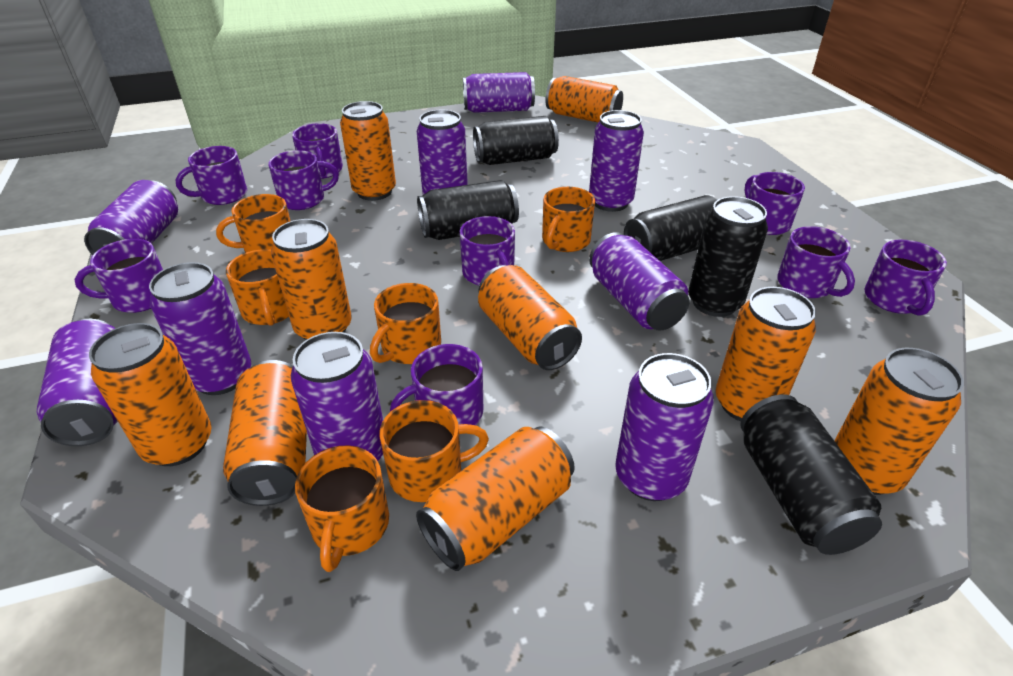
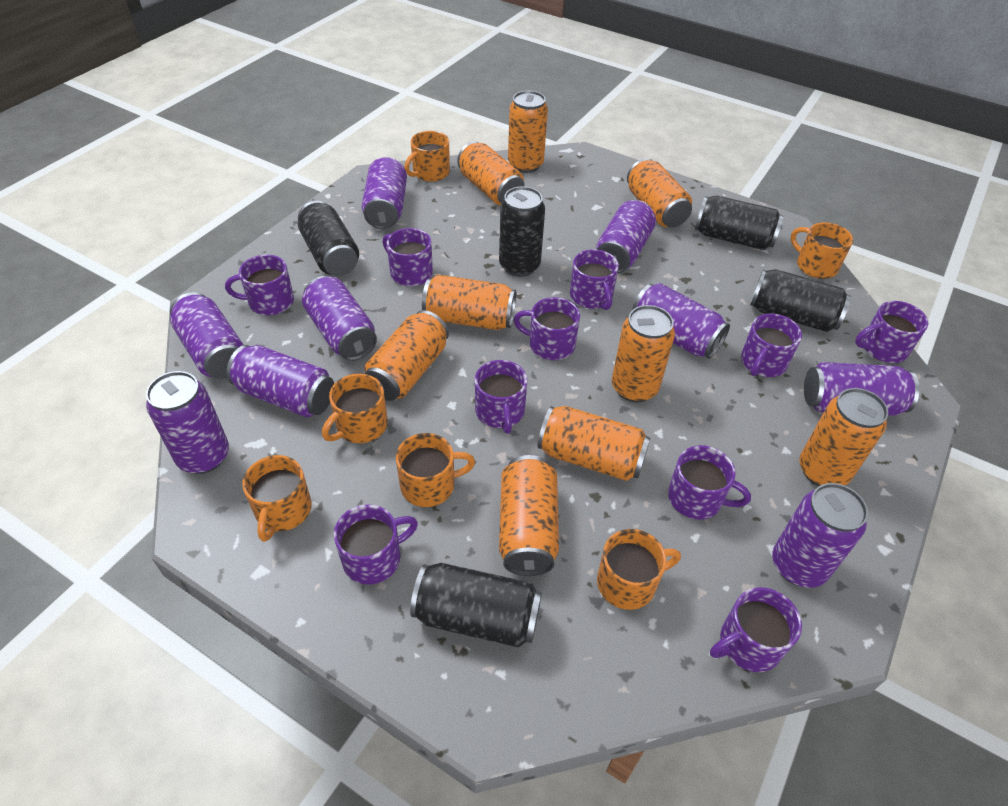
purple mug: [75,239,163,313] [176,146,247,205] [268,150,339,210] [292,123,343,179] [390,344,483,425] [460,216,515,285] [745,172,805,235] [777,226,855,298] [864,240,947,316] = 9 -> [225,255,294,315] [334,505,418,584] [382,228,433,286] [475,360,528,434] [514,297,580,360] [570,249,619,310] [668,445,751,520] [710,587,802,672] [741,313,802,377] [855,301,928,363] = 10

